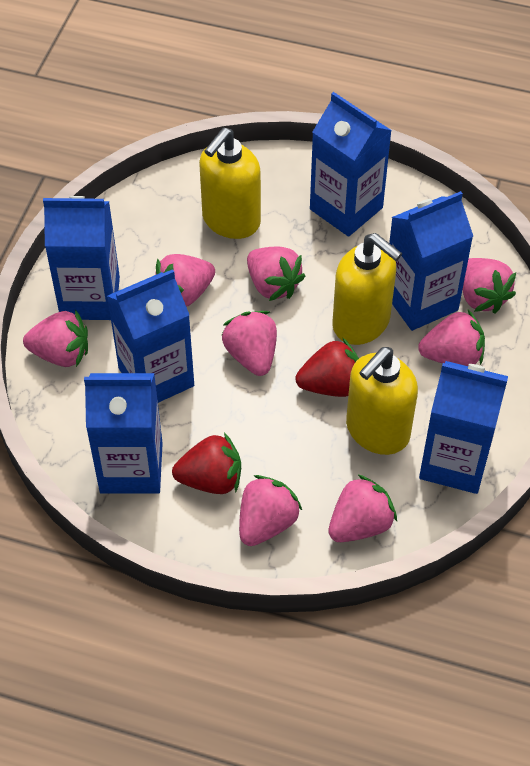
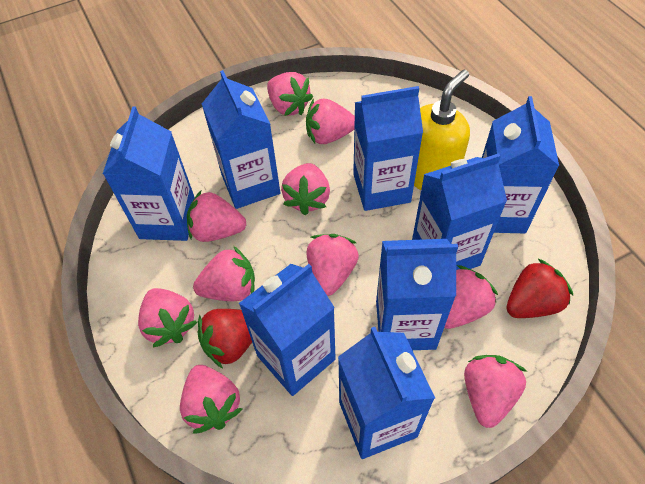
blue carton: [43,196,120,320] [84,373,163,494] [107,269,194,403] [310,92,392,237] [389,191,473,331] [419,361,508,494] = 6 -> [103,107,195,241] [202,70,280,209] [239,264,336,396] [338,327,435,459] [353,86,423,211] [376,239,458,350] [412,153,507,270] [482,96,559,233] = 8
pink strawberry: [23,310,88,367] [155,254,215,307] [221,311,277,376] [239,475,302,546] [247,247,305,301] [328,474,397,542] [418,310,485,366] [462,258,516,313] = 8 -> [138,288,197,348] [180,365,243,433] [187,191,246,242] [193,246,255,301] [267,72,313,116] [281,163,330,215] [306,98,355,144] [306,234,359,296] [444,265,498,329] [464,355,527,428] = 10
yellow soap dispenser: [199,128,261,239] [332,233,402,345] [346,347,418,455] = 3 -> [414,69,470,190] = 1

